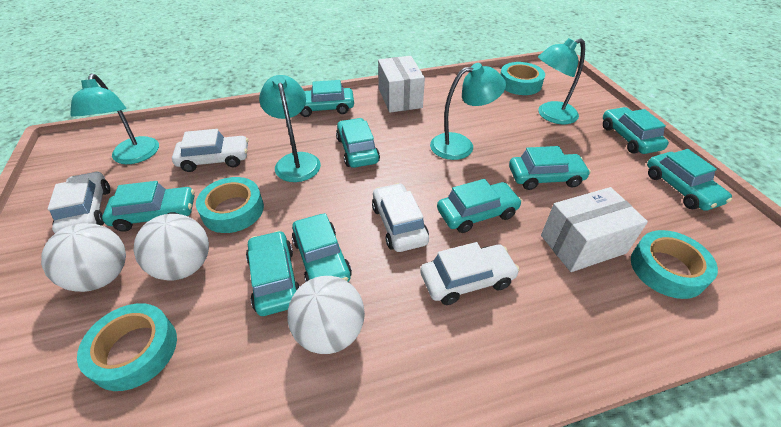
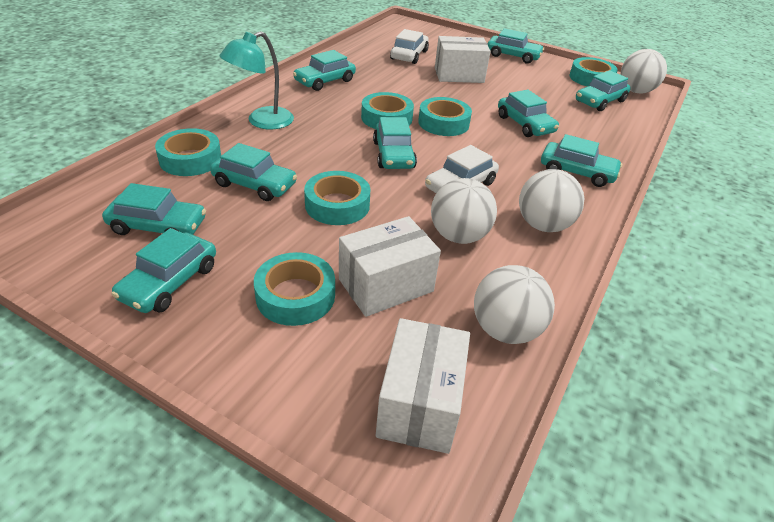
turquoise lamp: [70,73,159,164] [259,75,321,182] [430,63,506,160] [538,38,585,124] = 4 -> [220,31,294,130] = 1
turquoise tape: [77,303,177,391] [196,177,264,233] [500,62,545,95] [631,230,718,299] = 4 -> [155,128,221,176] [254,252,335,326] [304,171,371,225] [361,92,414,129] [418,97,472,136] [569,57,618,87] = 6
white ball: [41,223,126,292] [134,214,209,280] [288,276,365,354] = 3 -> [431,178,497,244] [474,265,555,344] [519,169,584,232] [621,49,667,93] = 4
white box: [378,56,425,113] [541,187,648,272] = 2 -> [339,216,441,317] [376,318,470,454] [435,36,491,83] = 3
white car: [48,171,110,233] [172,129,249,172] [372,183,429,252] [420,242,519,305] = 4 -> [390,29,429,64] [425,145,499,193] = 2

